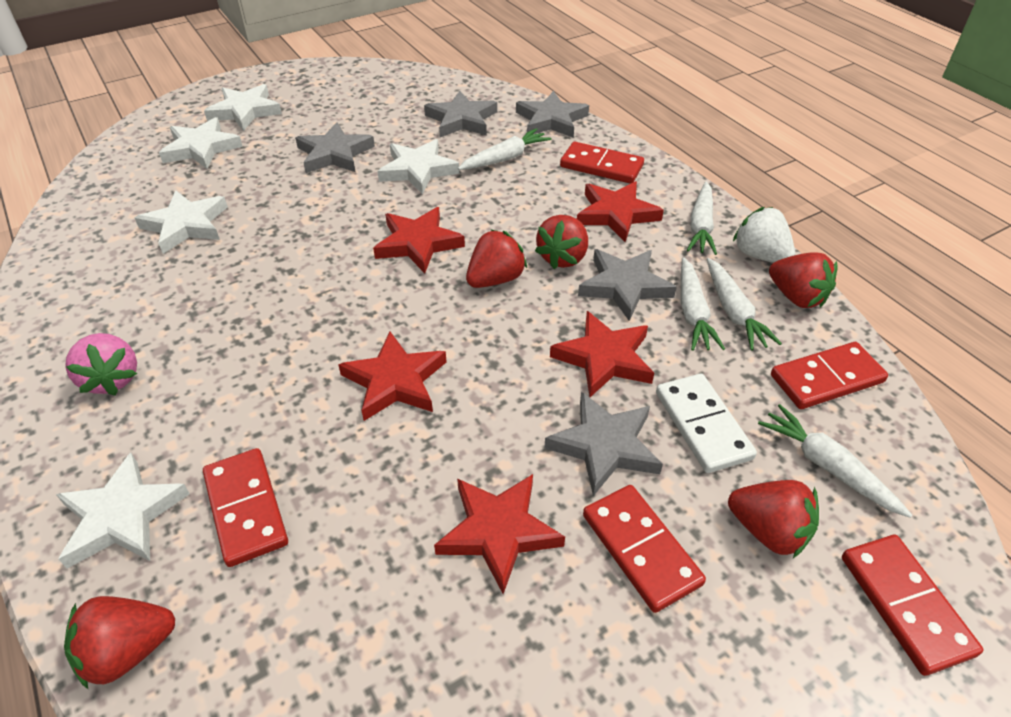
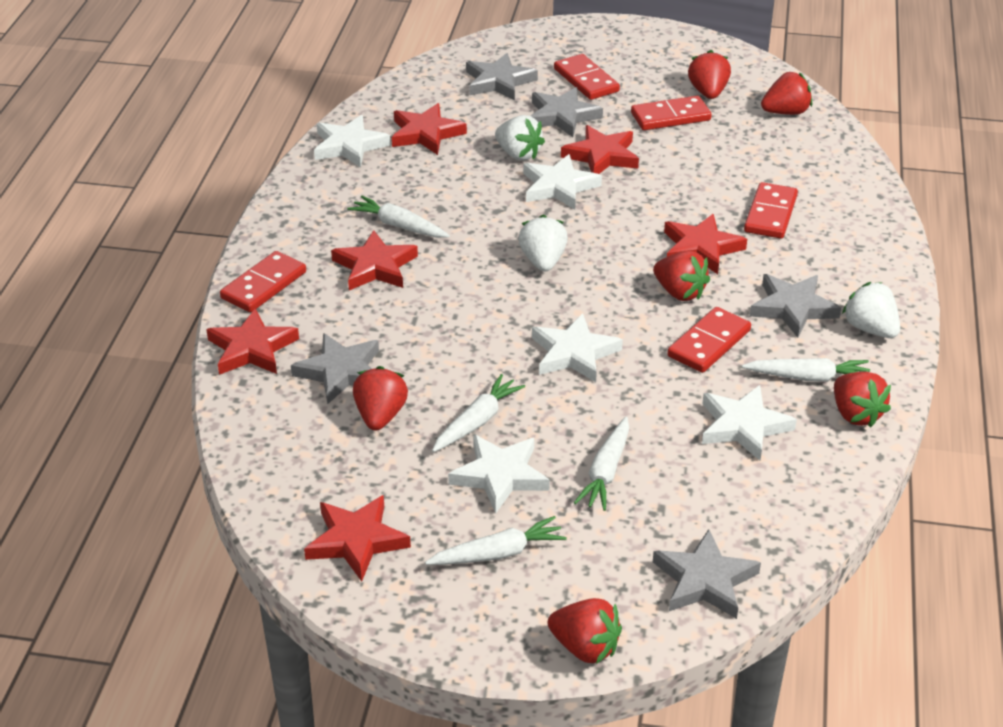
pink strawberry: [65,333,137,395] = 1 -> none = 0
red star: [338,332,447,421] [373,207,465,273] [434,474,565,594] [550,311,654,397] [577,181,664,242] = 5 -> [206,308,299,375] [304,495,411,582] [331,230,418,290] [392,103,467,155] [561,125,639,174] [664,214,747,274] = 6
red strawberry: [64,596,175,689] [466,229,527,288] [535,215,588,269] [728,480,819,558] [769,252,837,308] = 5 -> [353,366,408,431] [548,598,622,664] [653,251,710,301] [688,50,731,99] [761,72,812,115] [834,372,891,428] = 6
white domino: [656,373,757,473] = 1 -> none = 0
white strawberry: [733,207,795,263] = 1 -> [495,115,545,161] [518,215,568,272] [842,282,900,338] = 3

